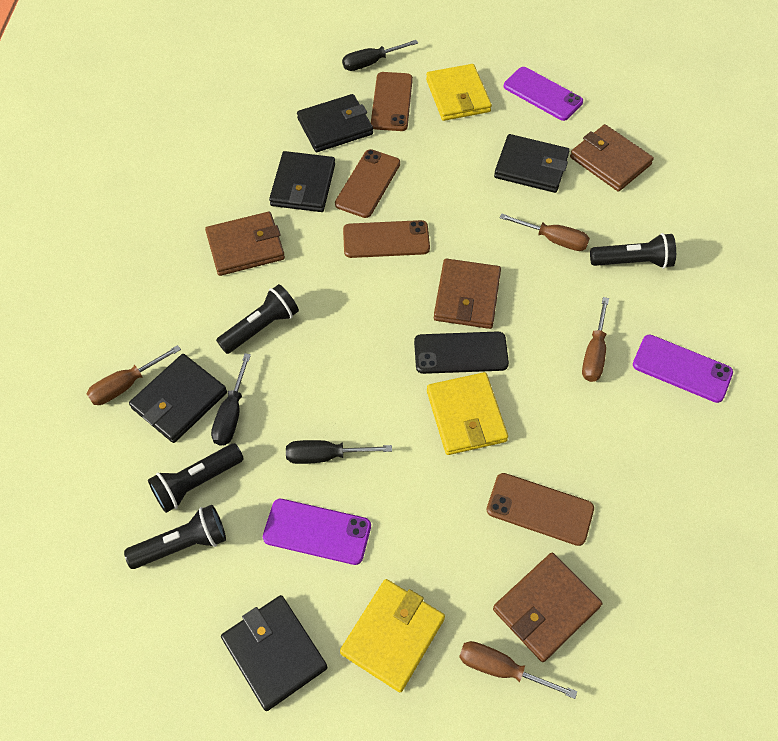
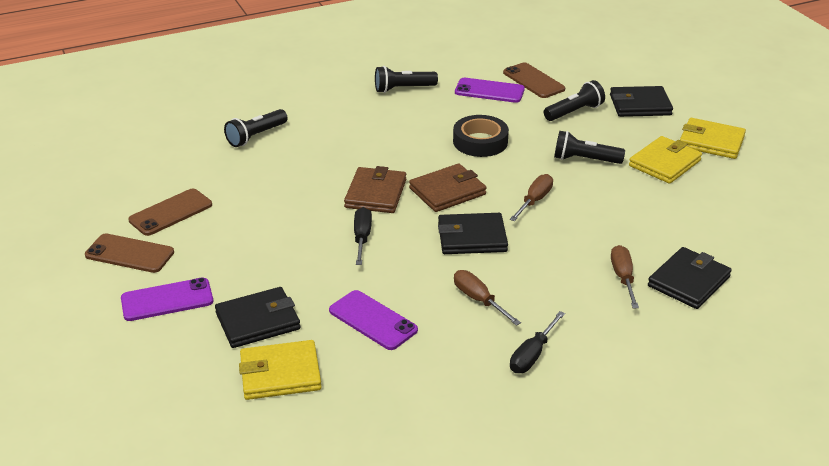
black phone: [414,331,509,374] = 1 -> none = 0
black screwdriver: [211,353,251,446] [286,440,392,464] [342,40,418,71] = 3 -> [354,207,372,265] [510,311,565,373] = 2
black tape: none = 0 -> [453,115,509,157] = 1
black wallet: [129,354,227,443] [221,595,327,711] [269,151,335,212] [297,94,373,152] [494,134,570,193] = 5 -> [215,287,301,348] [438,213,508,254] [610,86,673,117] [648,247,732,309] = 4
brown phone: [335,149,400,218] [343,220,430,258] [371,72,413,131] [487,473,594,546] = 4 -> [85,233,174,273] [128,189,212,236] [503,62,565,98] = 3
brown screwdriver: [87,345,181,405] [459,641,577,699] [500,213,590,251] [582,297,609,382] = 4 -> [454,270,521,326] [510,174,553,221] [611,245,639,308] = 3
brown wallet: [205,212,285,276] [434,258,501,329] [493,553,603,662] [570,124,654,192] = 4 -> [344,166,406,213] [409,164,487,212] = 2

